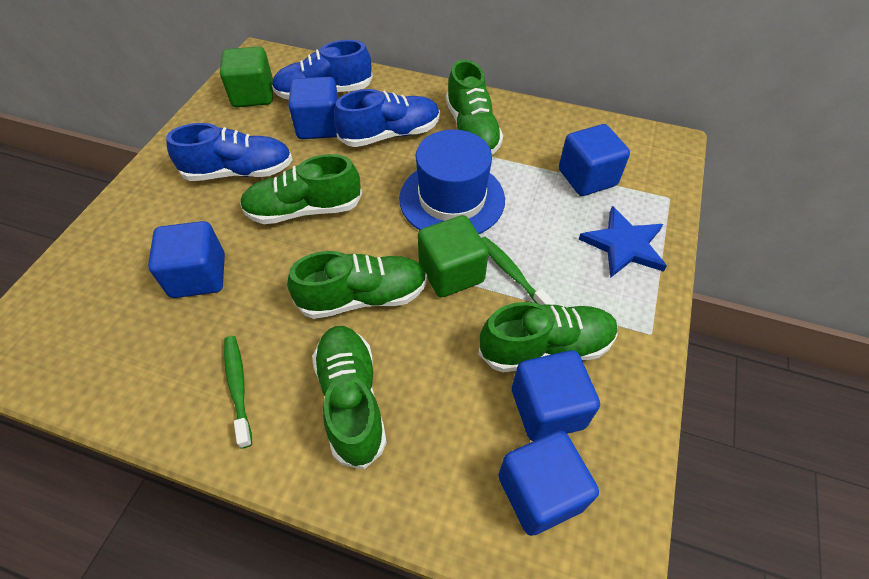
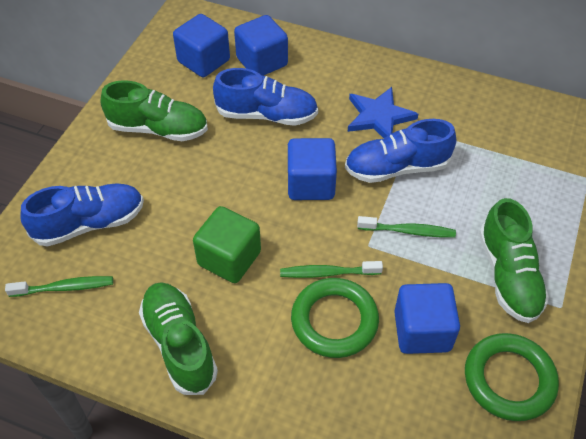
blue cube: [148,221,225,298] [289,77,338,139] [498,431,599,536] [512,350,600,441] [559,124,630,196] = 5 -> [173,14,230,77] [234,15,288,76] [288,138,337,200] [394,283,460,354] = 4
blue hat: [399,129,505,234] = 1 -> none = 0
green cube: [220,46,273,107] [418,215,489,297] = 2 -> [193,206,261,283] = 1
green ring: none = 0 -> [291,278,379,358] [465,333,559,421] = 2
green shoe: [240,154,362,224] [287,251,427,319] [312,326,387,470] [446,60,503,154] [478,302,618,373] = 5 -> [100,80,208,141] [139,282,218,395] [479,198,549,323] = 3
green toothbrush: [224,336,252,449] [481,237,555,305] = 2 -> [5,276,113,297] [280,261,383,278] [357,216,456,237] = 3

